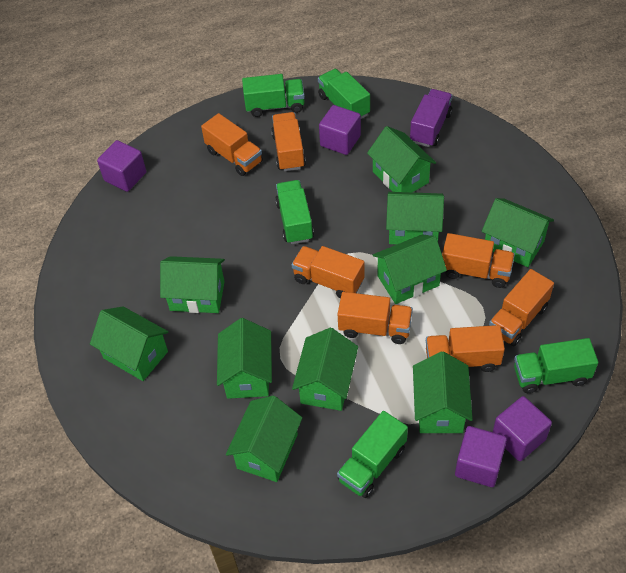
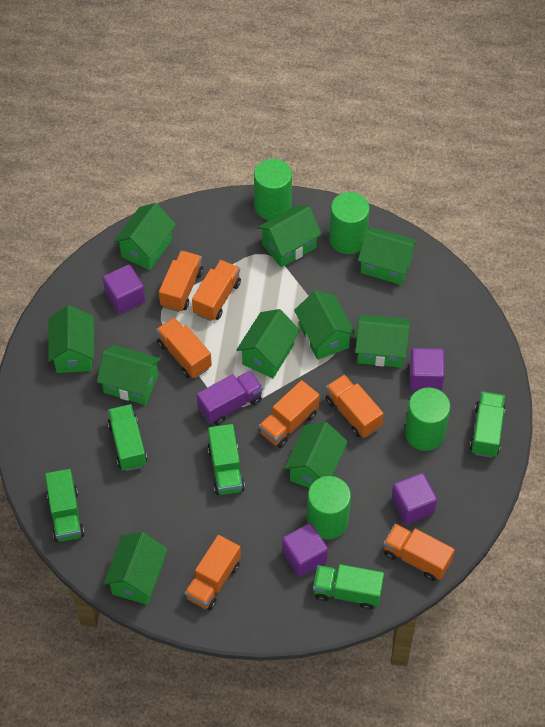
green cylinder: none = 0 -> [254,159,292,220] [307,476,351,540] [329,192,370,254] [405,387,451,451] = 4

